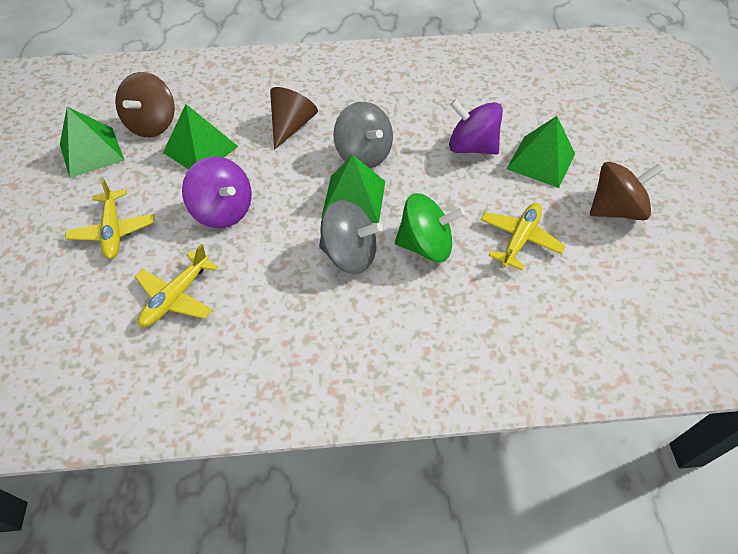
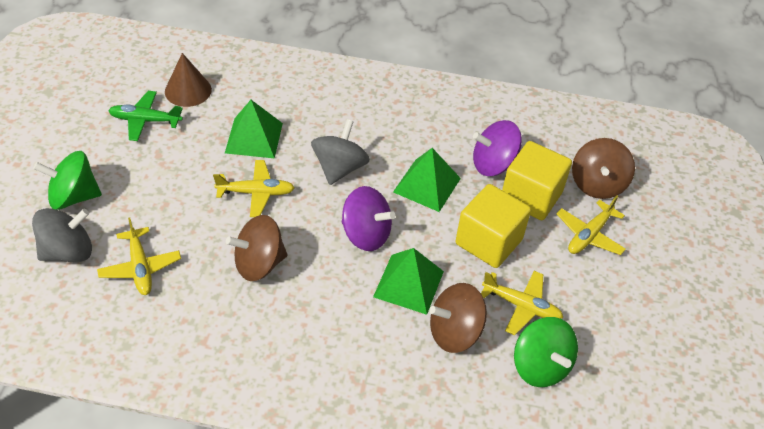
brown spinning top: [115,72,175,137] [590,162,663,220] = 2 -> [226,215,287,281] [429,283,487,353] [572,138,635,199] = 3
green plane: none = 0 -> [108,91,183,141] = 1
green pyramid: [60,107,124,178] [163,104,238,169] [321,155,385,223] [507,116,575,188] = 4 -> [225,100,283,159] [373,248,444,315] [393,148,461,212] = 3
green spinning top: [395,193,465,262] = 1 -> [33,151,102,210] [514,317,578,387] = 2
yellow cube: none = 0 -> [456,184,531,268] [502,141,572,220] = 2
yellow plane: [65,178,155,259] [135,244,218,327] [481,203,566,270] = 3 -> [97,217,181,295] [213,160,295,217] [481,271,563,335] [556,195,626,255] = 4

